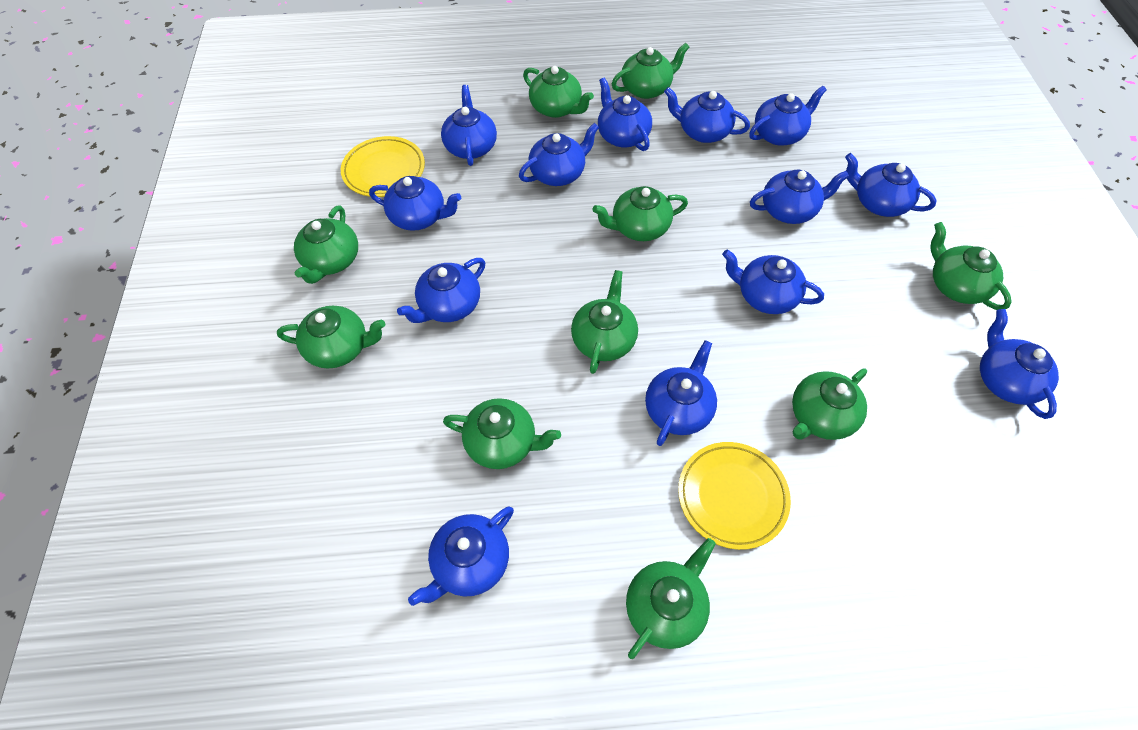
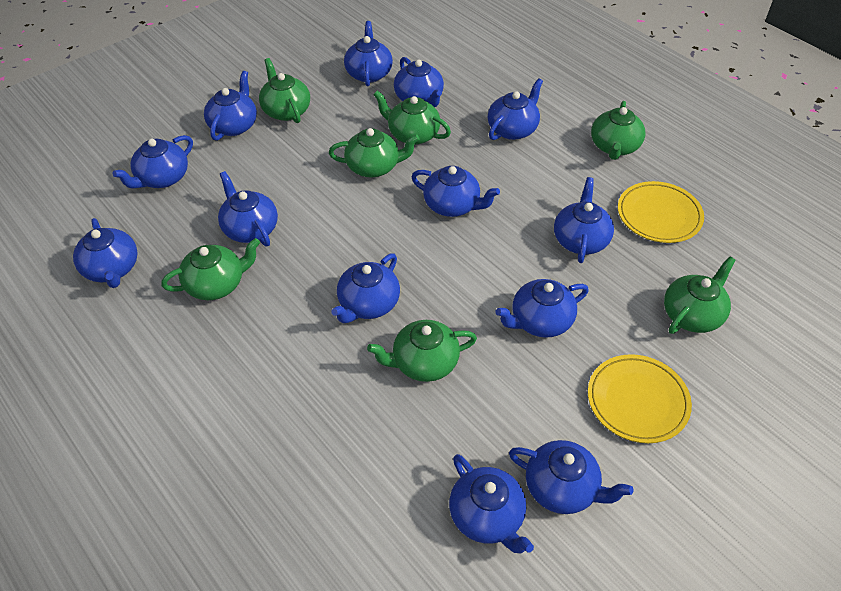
green teapot: [277,306,385,369] [294,206,358,284] [443,398,561,469] [523,66,594,118] [571,270,638,374] [592,186,688,241] [612,43,689,99] [626,538,716,659] [792,368,867,440] [930,222,1012,310] = 10 -> [161,238,260,300] [259,58,310,123] [329,128,420,177] [367,320,477,382] [373,90,451,145] [591,101,645,160] [664,257,736,334] = 7

